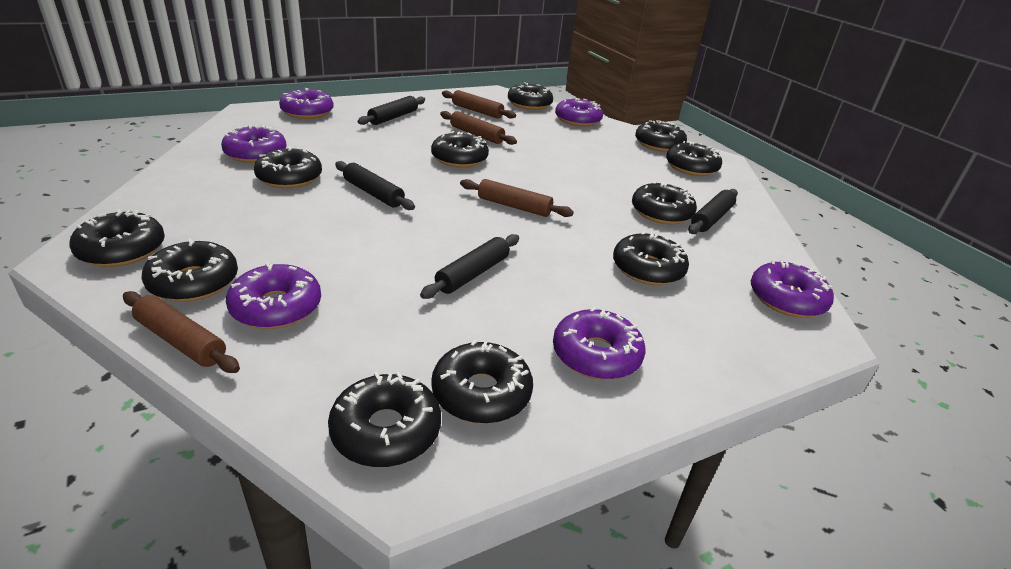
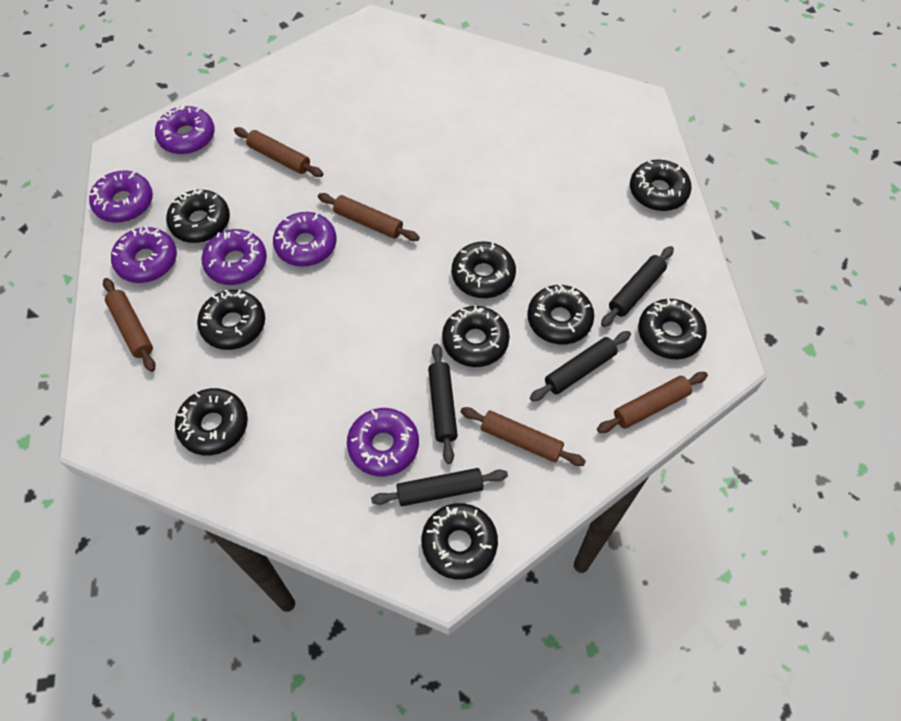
black donut: [70,209,165,267] [142,239,238,302] [254,146,322,188] [328,372,441,467] [431,131,489,168] [431,339,533,424] [508,82,553,110] [613,231,689,285] [632,181,697,224] [635,120,687,152] [666,141,722,176] = 11 -> [166,188,230,243] [175,388,248,455] [197,289,265,350] [421,503,498,580] [442,305,510,367] [452,242,516,298] [527,284,594,344] [630,160,692,211] [638,298,707,359] = 9
brown rolling pin: [123,291,240,373] [440,111,517,145] [442,90,516,119] [460,179,574,217] = 4 -> [103,278,156,372] [234,127,323,177] [318,193,420,241] [460,407,586,466] [597,372,708,433] = 5

